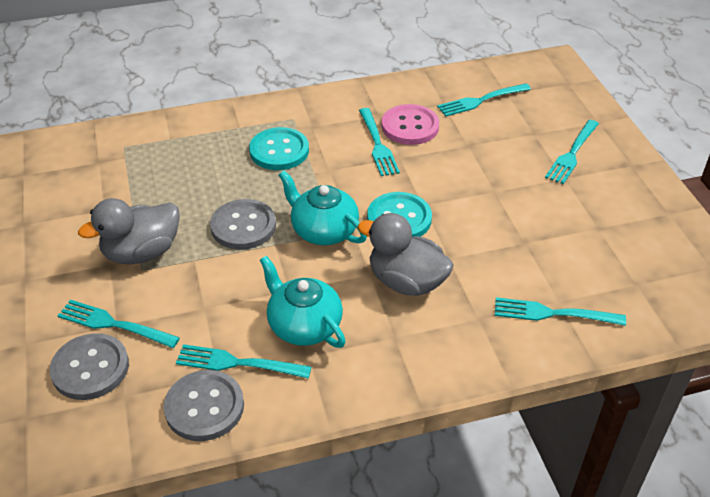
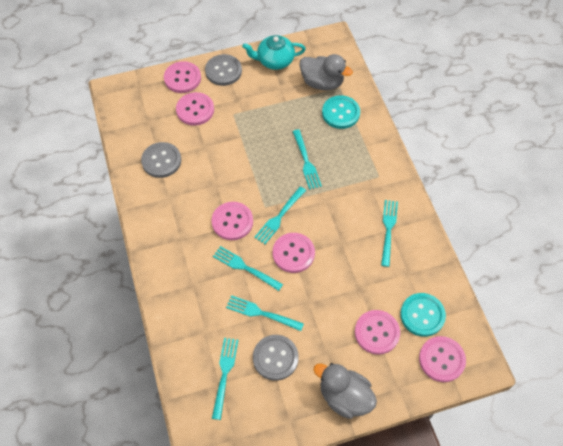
pink button: [382,104,439,145] = 1 -> [164,61,201,93] [176,92,214,126] [212,202,253,240] [273,233,315,273] [355,310,400,355] [419,336,466,382] = 6
turquoise teapot: [260,256,346,348] [279,170,367,245] = 2 -> [242,35,306,70] = 1

